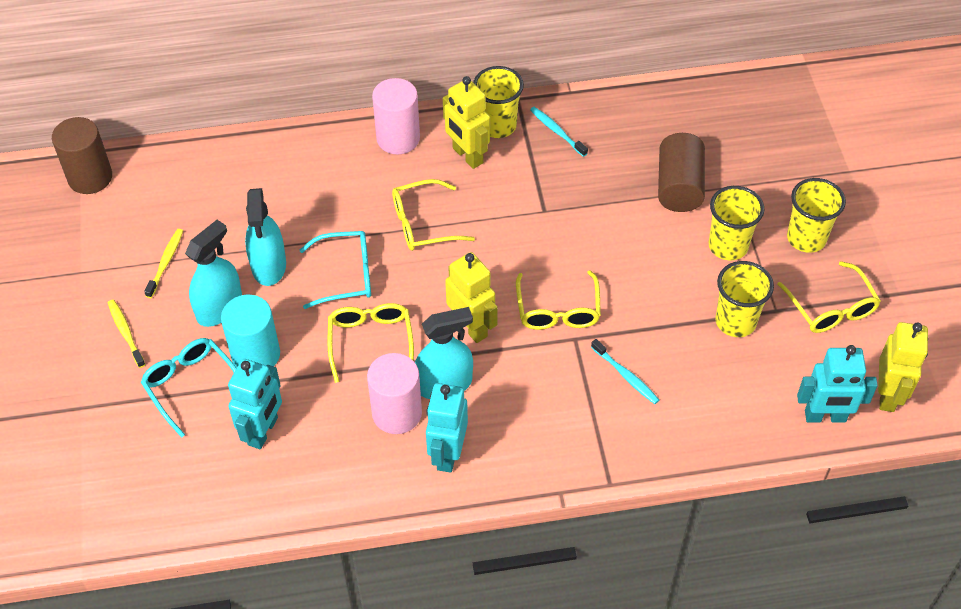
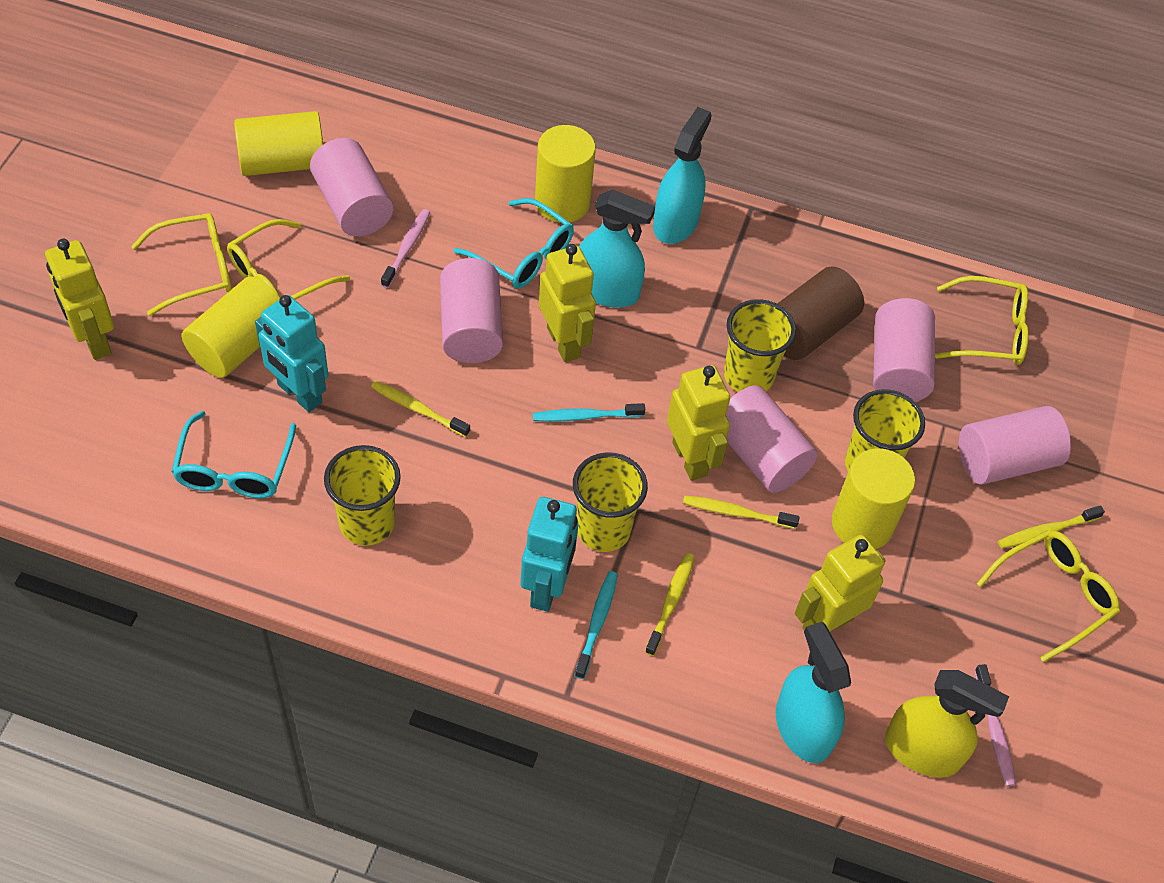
brown cylinder: [52,117,112,194] [658,133,705,212] = 2 -> [777,266,864,360] = 1
pink cylinder: [367,353,422,434] [372,78,420,154] = 2 -> [310,138,393,236] [440,258,503,363] [726,385,818,493] [873,298,935,402] [959,406,1071,485] = 5
pink toothbrush: none = 0 -> [381,209,430,288] [974,664,1016,787] = 2
turquoise cylinder: [221,295,280,368] = 1 -> none = 0
turquoise robot: [228,359,282,449] [426,383,468,473] [797,345,878,423] = 3 -> [255,295,328,412] [521,497,578,612] = 2
yellow cylinder: none = 0 -> [182,276,280,378] [234,111,323,176] [535,125,596,223] [832,448,915,549] = 4
yellow robot: [443,76,490,169] [445,252,498,343] [878,322,928,412] = 3 -> [45,239,114,360] [539,244,596,362] [667,365,730,481] [795,534,886,631] = 4
yellow spray bottle: none = 0 -> [885,670,1009,778] = 1
yellow toothbrush: [108,300,146,368] [144,229,183,298] = 2 -> [371,381,470,437] [645,553,695,656] [683,495,800,529] [998,505,1105,549] = 4

